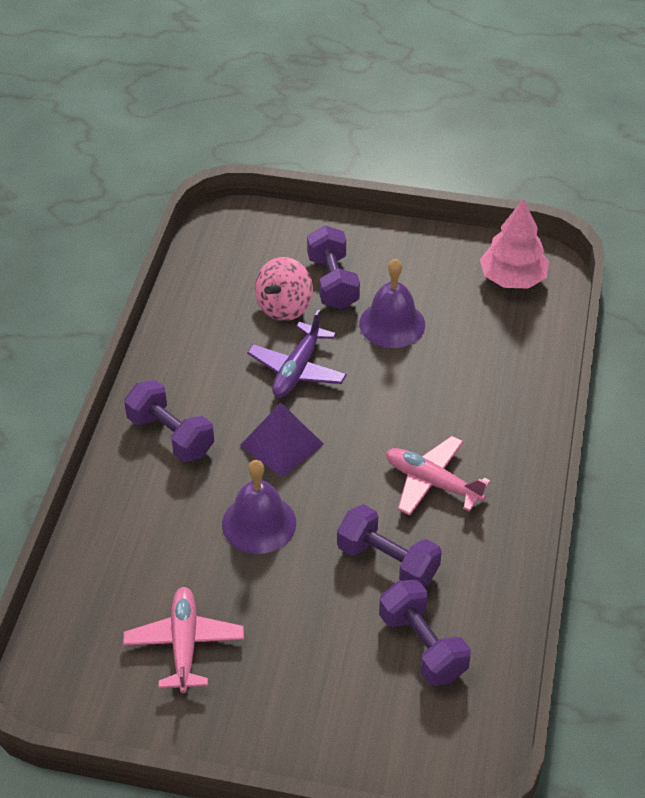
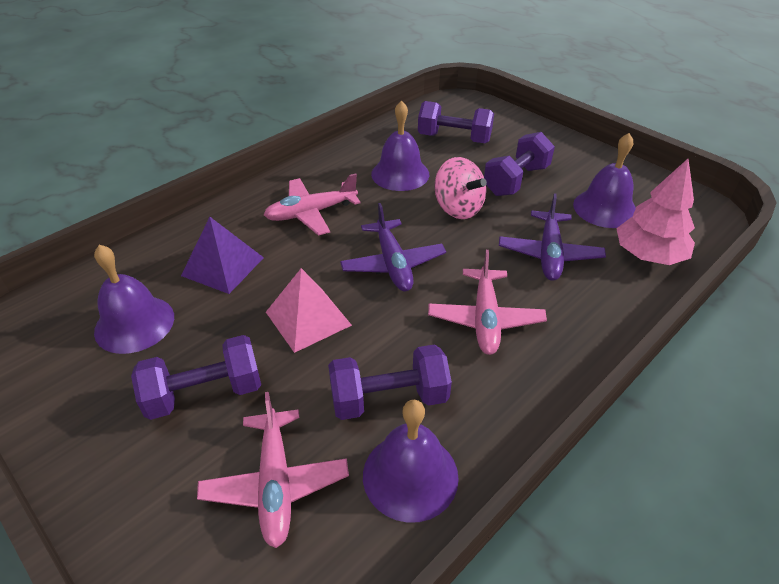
pink plane: [123,587,244,693] [386,436,491,515] = 2 -> [197,392,349,548] [264,174,361,236] [428,250,547,355] = 3
pink pyramid: none = 0 -> [266,268,352,353] = 1
purple bell: [222,460,296,554] [359,259,425,348] = 2 -> [94,245,174,354] [363,400,459,523] [371,100,429,191] [573,133,636,228] = 4
purple plane: [247,310,347,398] = 1 -> [340,203,446,291] [499,193,606,281] = 2

